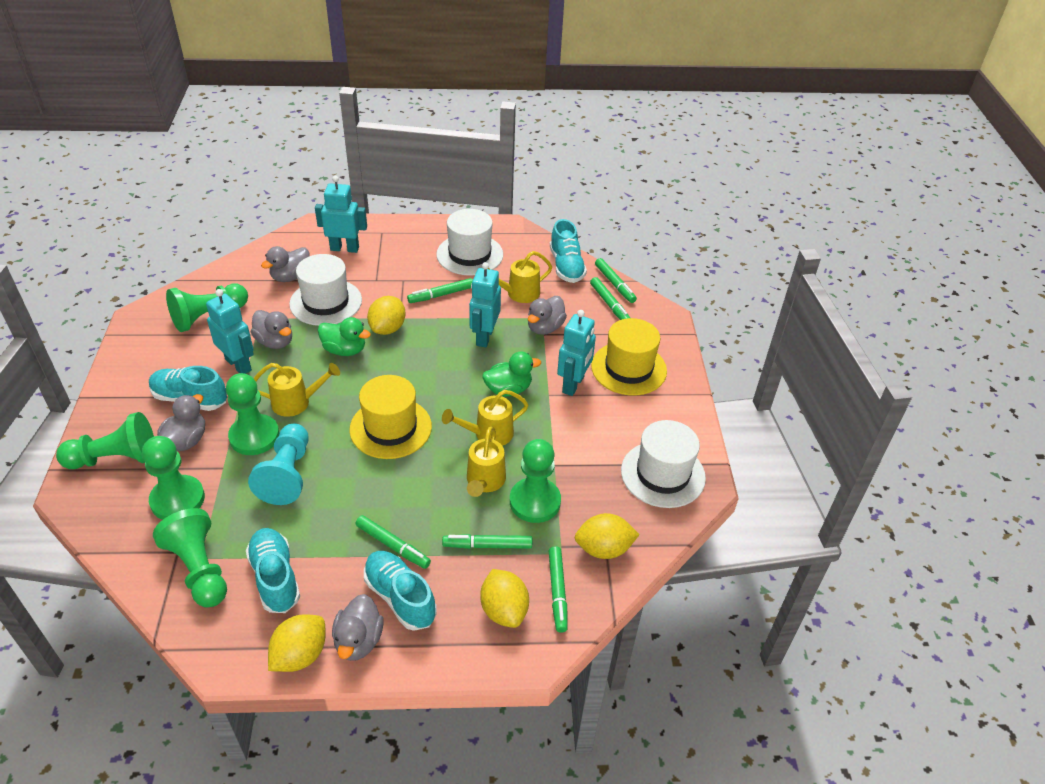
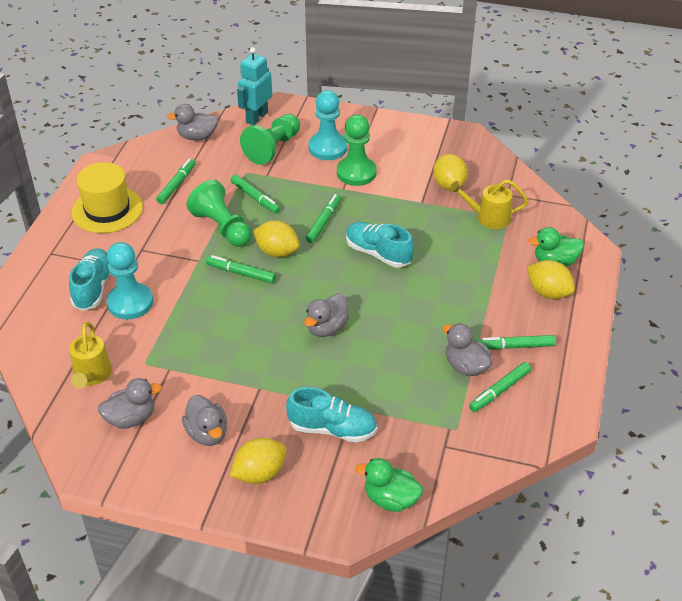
green pawn: [56,412,154,469] [142,436,205,520] [153,508,227,607] [166,283,248,332] [226,373,279,455] [510,439,561,523] = 6 -> [187,180,252,247] [240,114,300,165] [337,115,377,186] = 3
turquoise pawn: [248,424,309,505] = 1 -> [107,242,153,319] [308,90,347,160] = 2
turquoise robot: [206,289,254,374] [315,176,367,253] [469,262,501,347] [557,310,596,396] = 4 -> [237,47,272,125] = 1
turquoise shoe: [149,366,227,411] [246,528,300,613] [364,551,437,631] [550,219,587,283] = 4 -> [69,248,110,311] [286,387,377,442] [346,222,414,267] = 3
white hat: [289,254,362,326] [436,209,503,276] [621,420,706,508] = 3 -> none = 0
yellow hat: [349,375,432,459] [591,318,667,396] = 2 -> [71,162,143,233] = 1
yellow watering can: [253,363,340,417] [442,390,529,446] [467,426,506,497] [488,251,552,303] = 4 -> [69,322,112,389] [449,180,528,229] = 2

